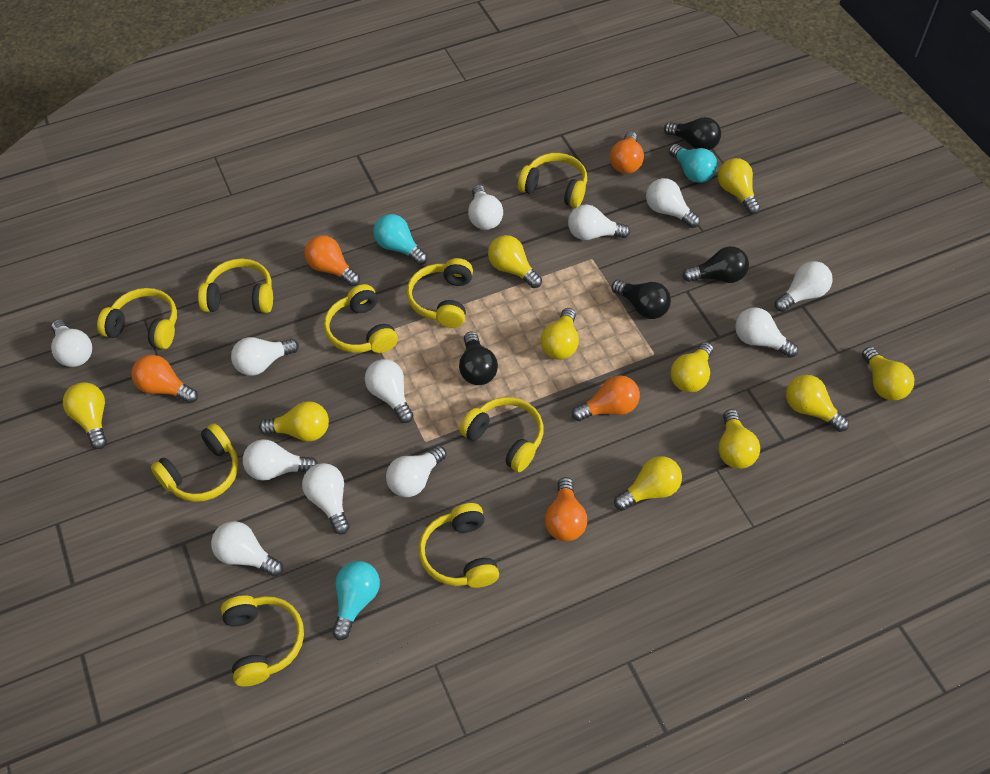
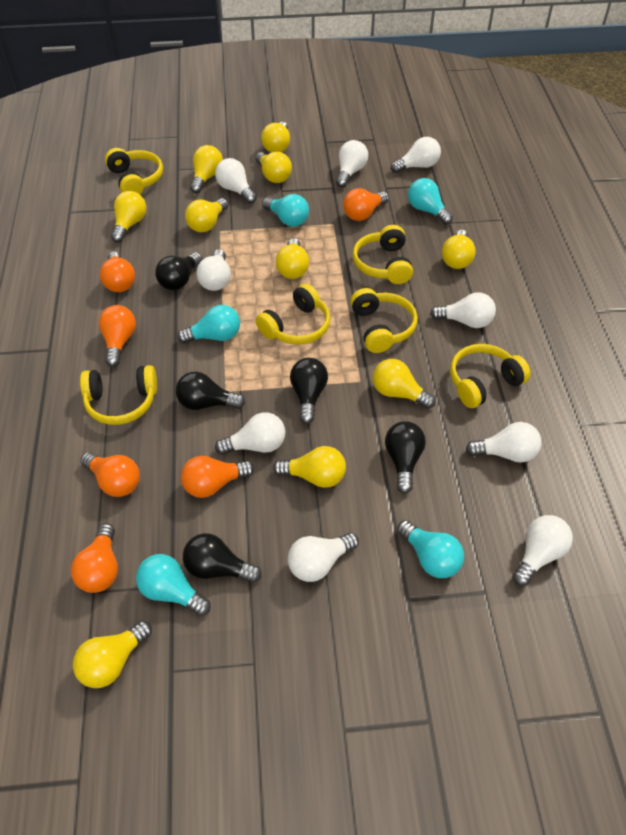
black light bulb: [459,331,498,385] [611,279,671,319] [664,117,721,150] [682,246,749,283] = 4 -> [155,252,203,290] [176,371,245,410] [183,533,262,583] [290,358,328,424] [385,421,426,494] = 5
orange light bulb: [131,355,198,403] [304,235,360,286] [545,477,587,541] [572,375,640,421] [610,131,644,174] = 5 -> [71,523,118,593] [80,452,140,497] [99,305,136,367] [100,252,135,292] [181,456,254,498] [343,188,389,221] = 6
turquoise light bulb: [332,561,380,641] [373,214,427,265] [669,144,717,183] = 3 -> [136,554,211,616] [177,305,240,344] [262,194,309,227] [397,520,464,578] [408,178,453,225] = 5
white light bulb: [51,319,92,367] [211,521,283,577] [231,337,299,376] [243,439,318,481] [302,463,350,535] [365,359,413,423] [386,445,446,497] [468,185,503,230] [568,204,630,240] [646,178,700,228] [735,308,798,358] [774,261,833,312] = 12 -> [196,249,231,291] [215,158,257,204] [215,412,285,455] [288,533,359,582] [336,140,368,187] [391,137,441,173] [430,292,496,328] [466,422,542,463] [512,515,573,586] = 9
yellow headphones: [97,288,177,349] [151,423,239,502] [198,258,273,313] [221,595,304,686] [324,284,398,353] [407,258,473,328] [419,503,499,588] [459,397,544,472] [518,153,587,208] = 9 -> [80,365,157,425] [105,148,163,194] [256,284,331,345] [350,288,418,353] [353,225,413,284] [450,344,531,408] = 6

